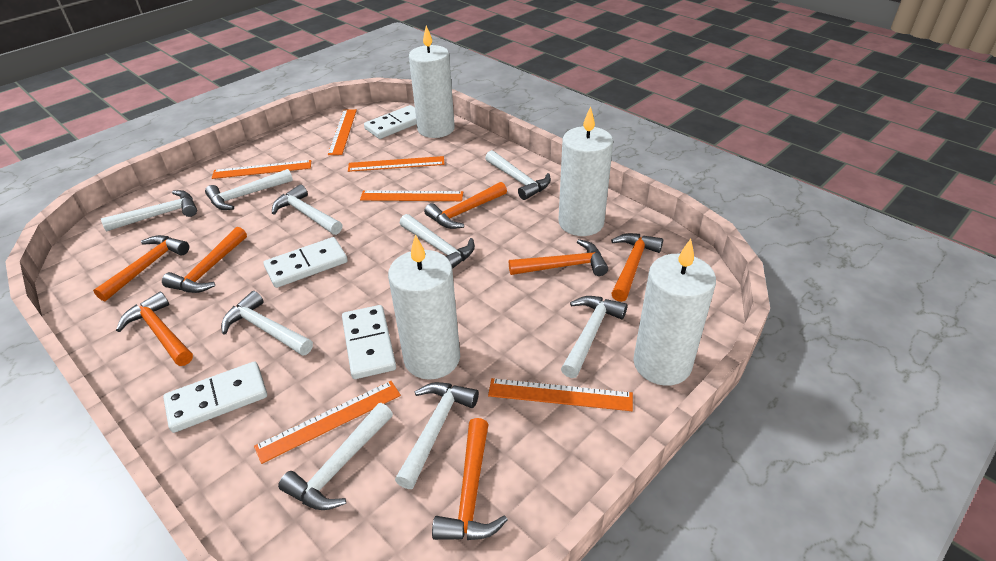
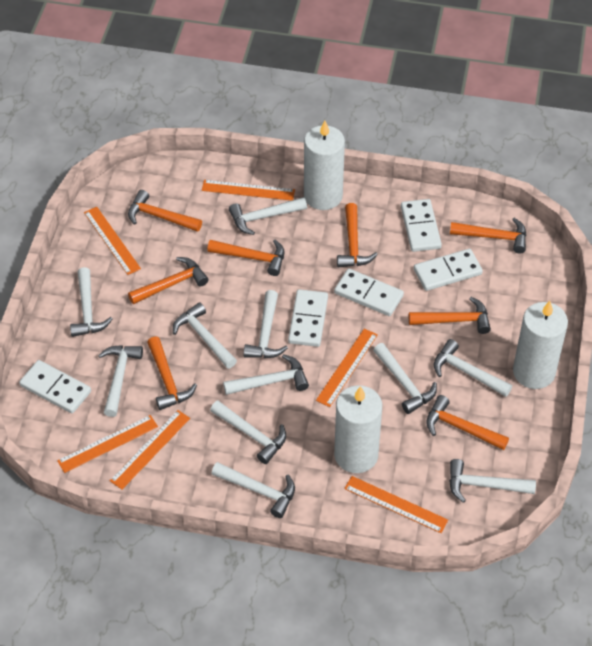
orange hammer: [93,235,189,302] [116,291,193,366] [162,227,247,293] [424,182,507,229] [432,418,508,540] [509,239,608,276] [611,233,663,302] = 7 -> [128,190,202,232] [128,257,209,304] [147,337,197,410] [207,239,284,276] [337,203,378,267] [409,297,491,334] [426,395,509,450] [450,218,527,254] = 8
white candle: [388,235,460,380] [409,26,455,138] [558,106,613,236] [633,239,716,386] = 4 -> [304,121,345,210] [334,385,382,473] [513,301,568,389] = 3
white domino: [163,361,267,433] [263,237,348,288] [342,305,396,379] [364,105,417,139] = 4 -> [19,360,91,413] [288,289,328,347] [334,269,404,316] [401,199,442,252] [414,249,483,291] = 5
white hammer: [101,190,197,231] [205,169,293,210] [221,291,313,356] [272,184,342,235] [278,403,393,510] [395,382,479,489] [399,214,475,269] [485,150,551,200] [561,296,628,378] = 9 -> [70,267,112,337] [98,345,143,417] [173,302,237,369] [210,400,286,464] [212,462,295,518] [223,354,309,395] [229,197,307,235] [244,290,288,358] [373,343,437,414] [434,339,512,397] [449,459,536,503] = 11

